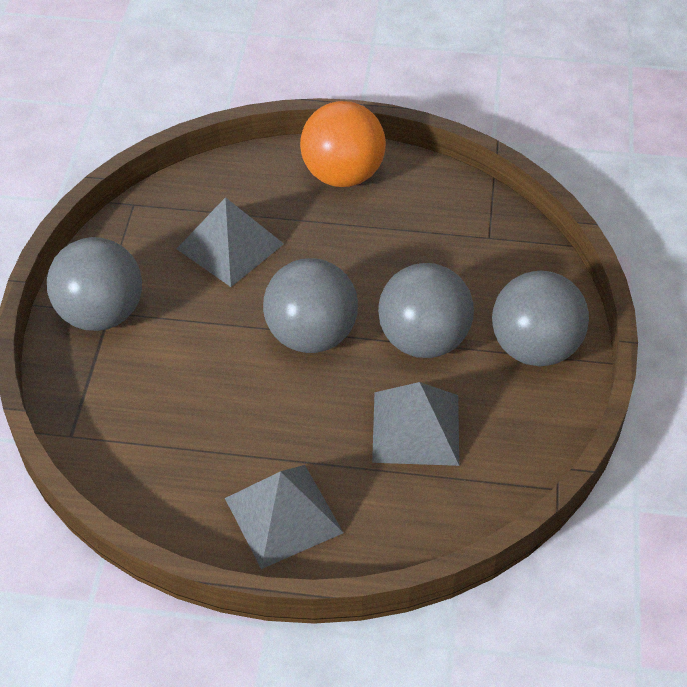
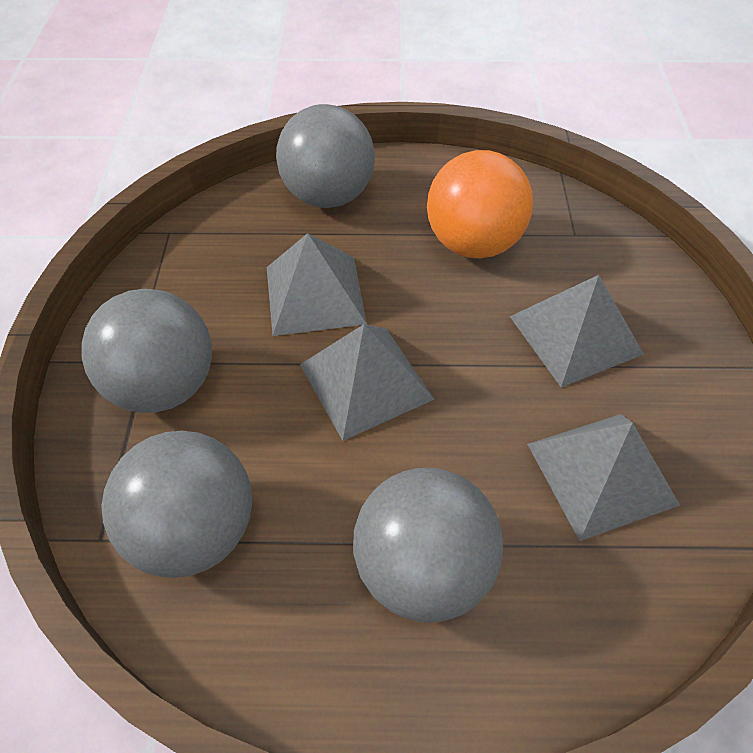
grey pyramid: [177,197,284,287] [225,465,344,569] [372,382,459,466] = 3 -> [267,233,367,336] [300,324,434,441] [510,275,644,387] [527,414,680,541] = 4

